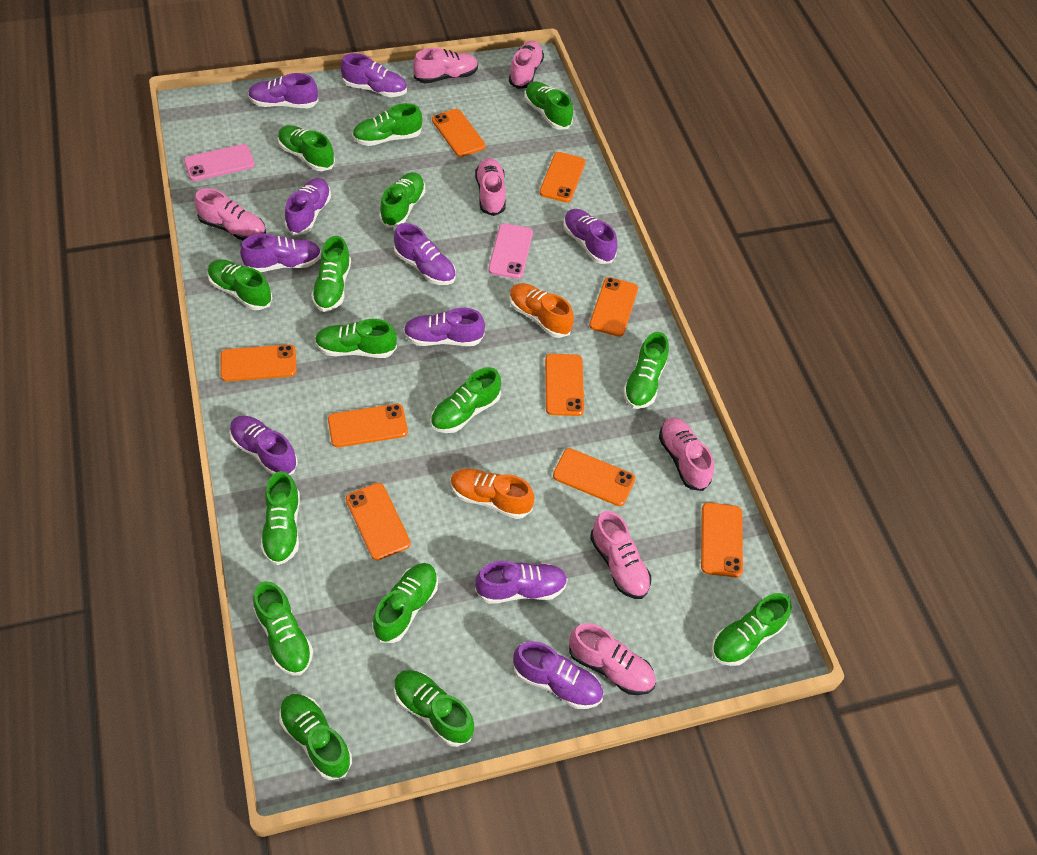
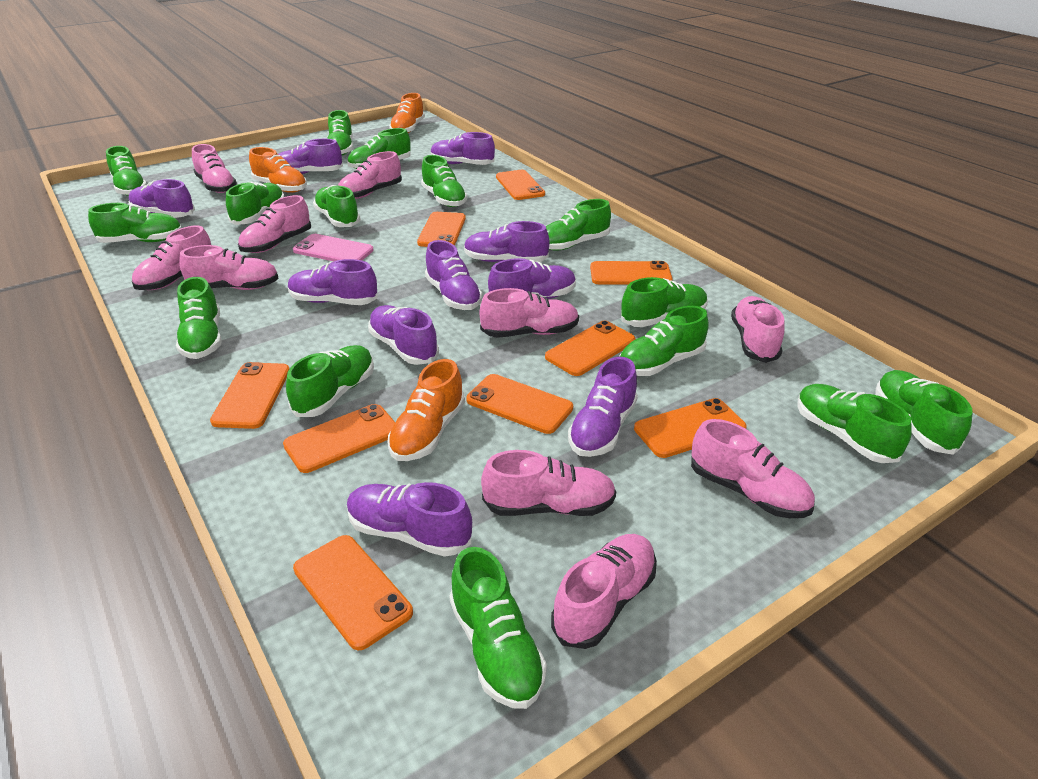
orange shoe: [450,468,535,519] [509,283,574,338] = 2 -> [249,147,307,193] [387,359,465,461] [389,93,425,133] = 3
pink phone: [184,144,255,181] [488,223,533,279] = 2 -> [293,234,374,261] = 1
pink shoe: [195,188,266,241] [413,48,478,84] [475,158,506,216] [509,41,544,89] [569,623,656,695] [590,511,651,599] [659,418,714,491] = 7 -> [132,225,211,290] [179,245,279,290] [192,144,237,193] [238,195,311,253] [338,151,402,199] [480,288,579,338] [481,450,616,516] [551,534,657,649] [691,419,815,518] [731,296,785,363] = 10

